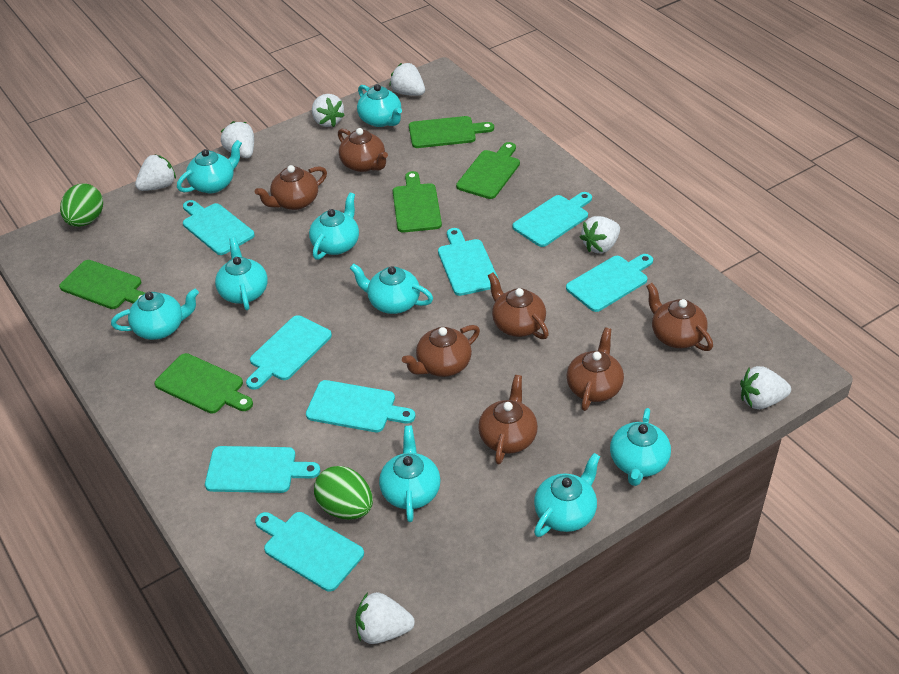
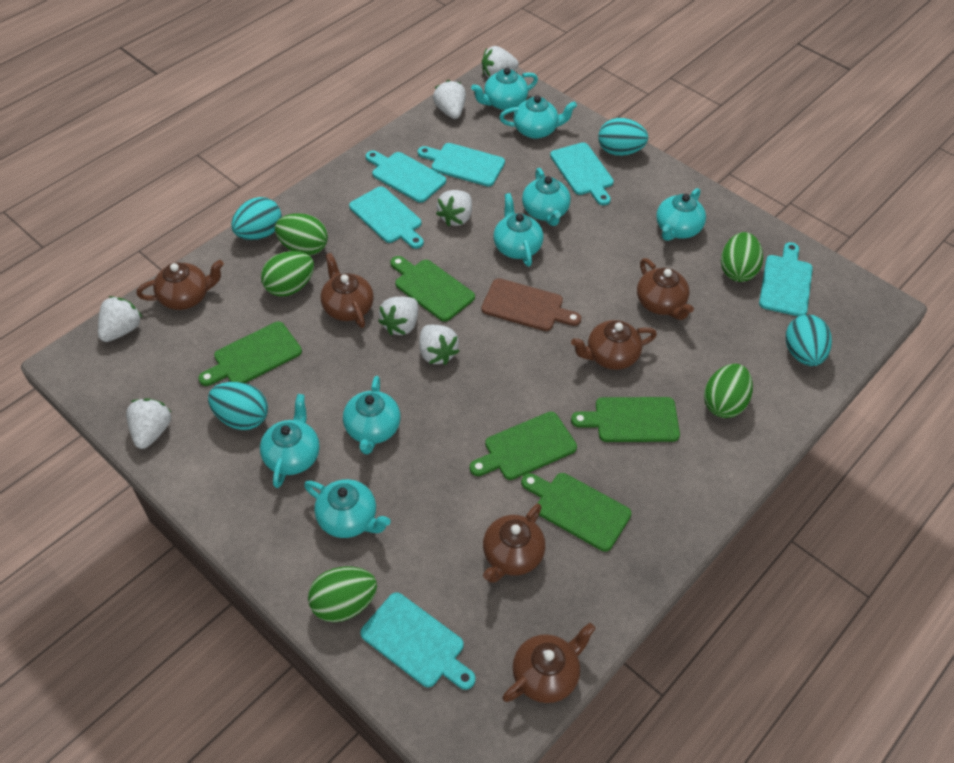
brown cutting board: none = 0 -> [481,278,581,331] = 1
brown teapot: [255,165,327,210] [338,128,388,172] [402,325,480,377] [478,375,538,464] [488,273,549,339] [567,328,624,411] [646,283,713,351] = 7 -> [137,260,224,310] [321,253,374,328] [483,503,545,583] [503,623,596,703] [571,320,657,370] [637,258,694,320] = 6
green egg: [60,183,103,227] [314,466,373,520] = 2 -> [261,251,314,297] [275,213,328,255] [308,567,377,622] [704,364,753,418] [721,232,763,282] = 5
turquoise cutting board: [183,200,255,255] [205,446,320,493] [246,315,332,390] [255,512,364,592] [306,380,415,432] [438,228,499,296] [512,192,592,247] [566,254,653,312] = 8 -> [349,186,424,249] [360,592,475,690] [366,151,446,203] [418,143,505,187] [550,142,614,205] [759,242,813,317] = 6
turquoise egg: none = 0 -> [208,382,268,430] [231,197,282,240] [598,118,648,156] [786,315,832,366] = 4
turquoise teapot: [111,289,199,340] [177,140,242,193] [215,237,268,310] [309,192,359,260] [350,263,433,314] [357,84,402,127] [379,426,441,522] [534,453,600,537] [610,408,671,486] = 9 -> [260,394,320,488] [304,479,391,538] [343,376,400,454] [471,67,538,110] [493,193,543,267] [499,95,577,139] [522,168,571,226] [656,188,706,241] = 8

